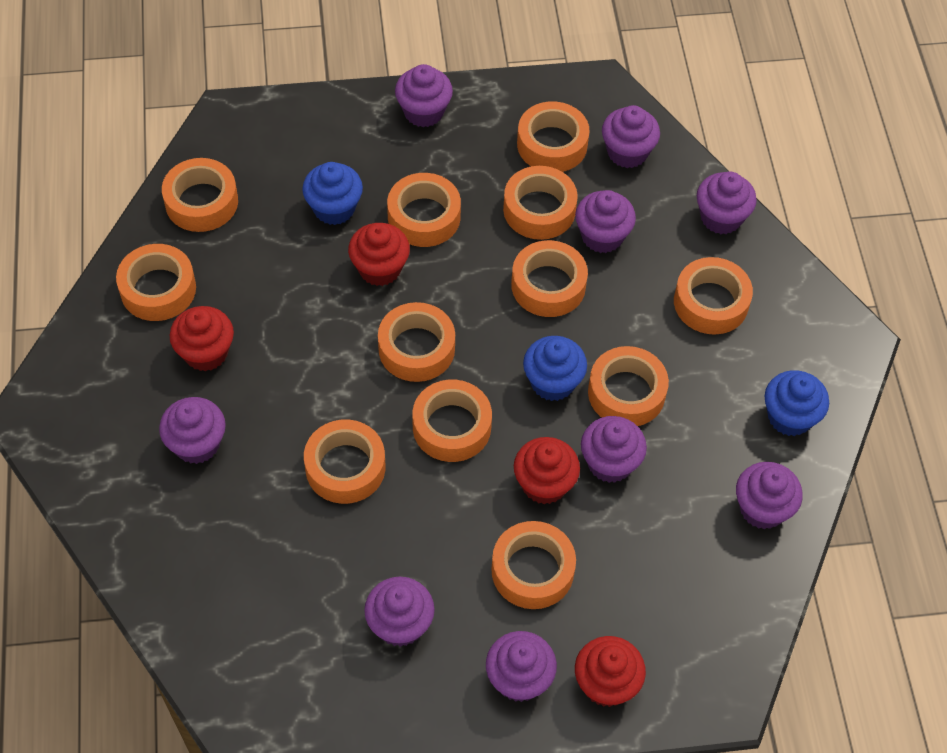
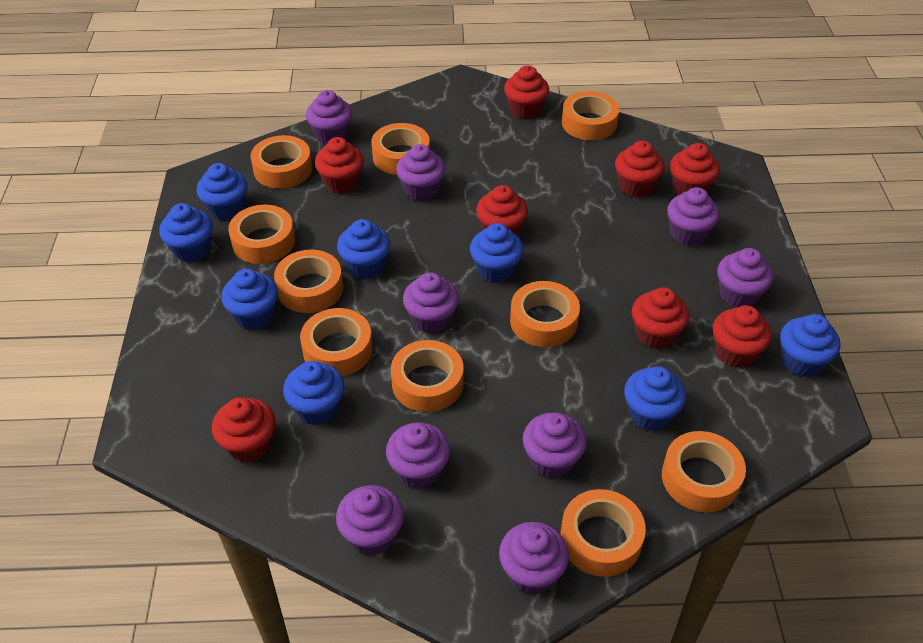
blue cupcake: [302,162,363,225] [523,336,587,401] [765,370,829,436] = 3 -> [159,203,213,262] [197,163,248,221] [221,269,278,330] [283,361,344,425] [337,219,390,279] [470,223,523,283] [624,366,686,431] [780,314,840,377] = 8
orange tape: [116,244,196,321] [162,158,238,232] [304,419,385,504] [378,302,455,382] [387,173,461,247] [412,380,492,462] [491,521,576,609] [503,166,578,240] [511,240,588,317] [517,101,589,172] [588,346,669,426] [674,257,753,335] = 12 -> [228,205,295,264] [251,135,312,189] [274,250,343,313] [300,308,373,376] [371,123,430,175] [391,340,464,412] [510,281,580,347] [560,489,646,577] [562,91,619,141] [662,431,746,512] = 10
red cupcake: [170,306,234,371] [348,223,410,286] [514,437,580,504] [575,636,646,707] = 4 -> [212,397,275,463] [315,137,364,194] [476,185,528,236] [504,65,549,119] [615,141,665,198] [632,287,689,349] [670,143,720,195] [713,305,772,368] = 8

